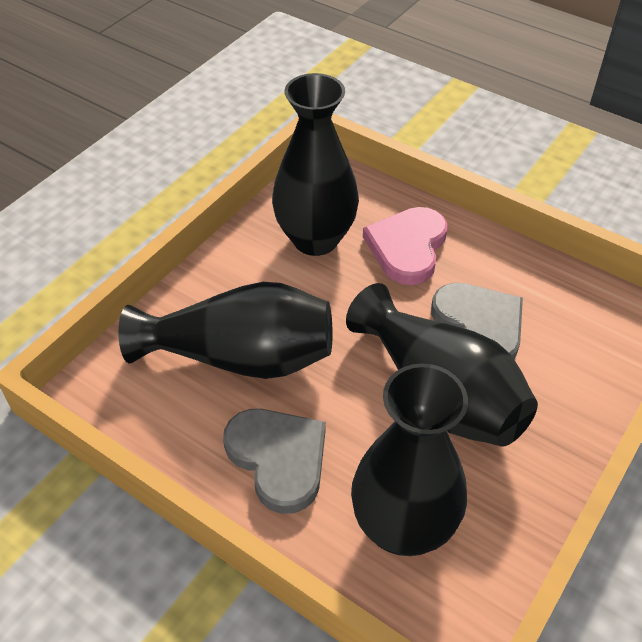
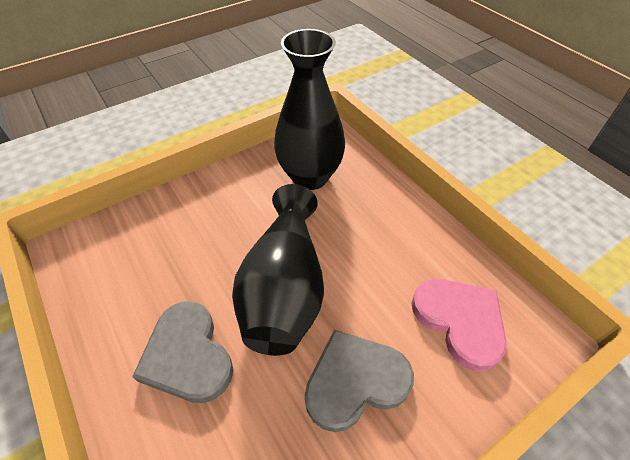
black vase: [118,282,333,379] [272,73,359,256] [346,283,538,447] [351,363,468,556] = 4 -> [232,184,324,356] [274,29,345,190] = 2

